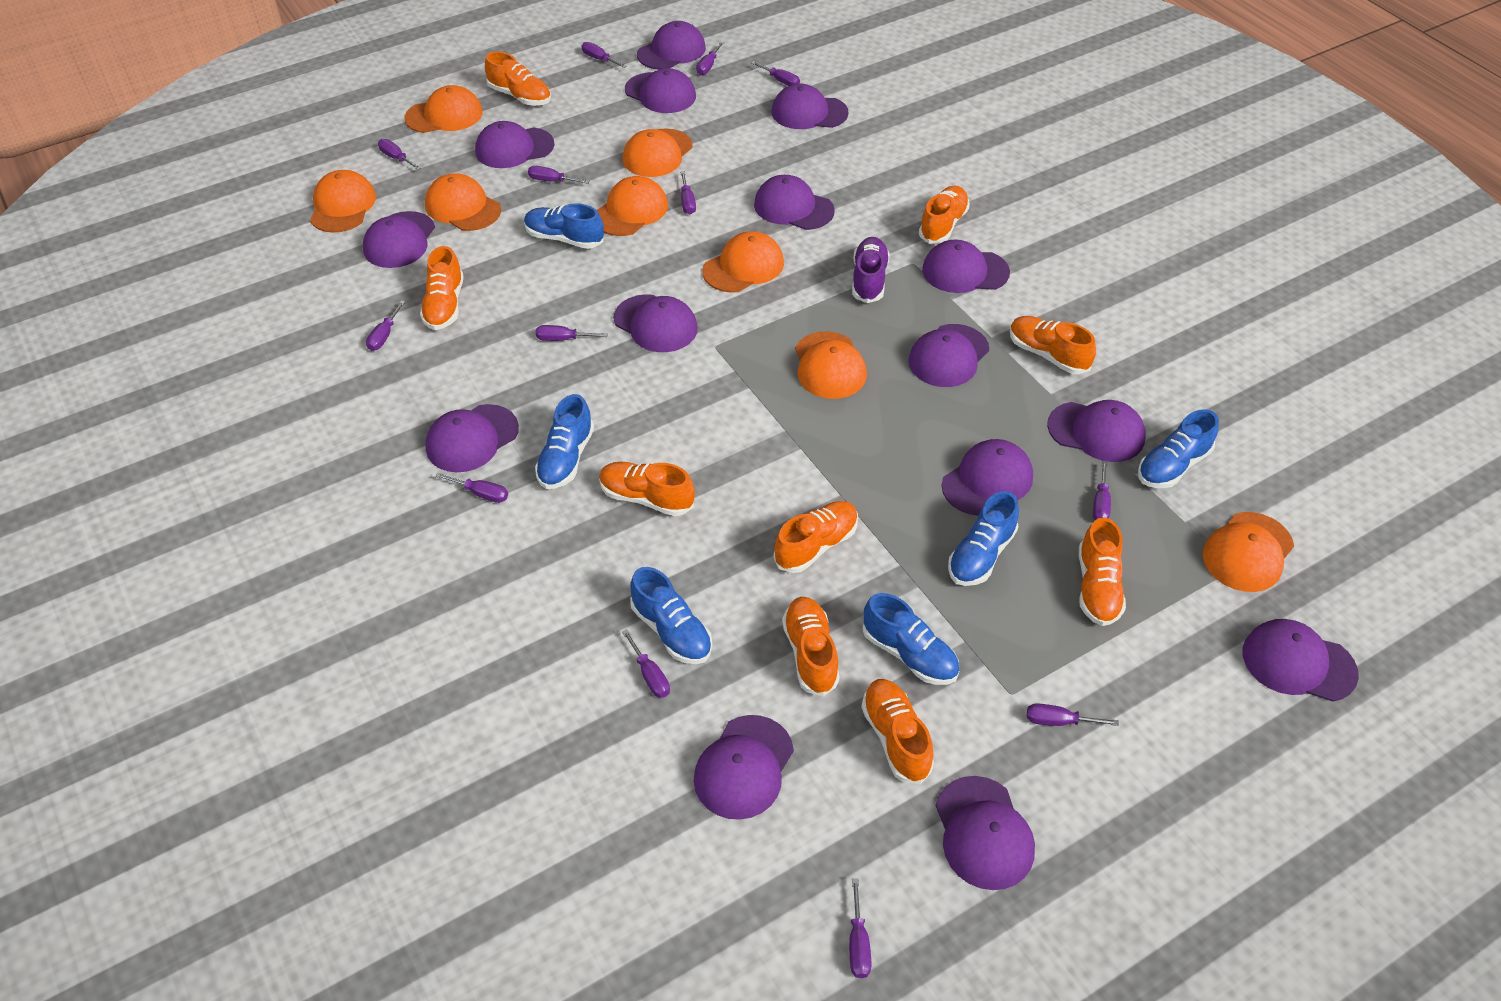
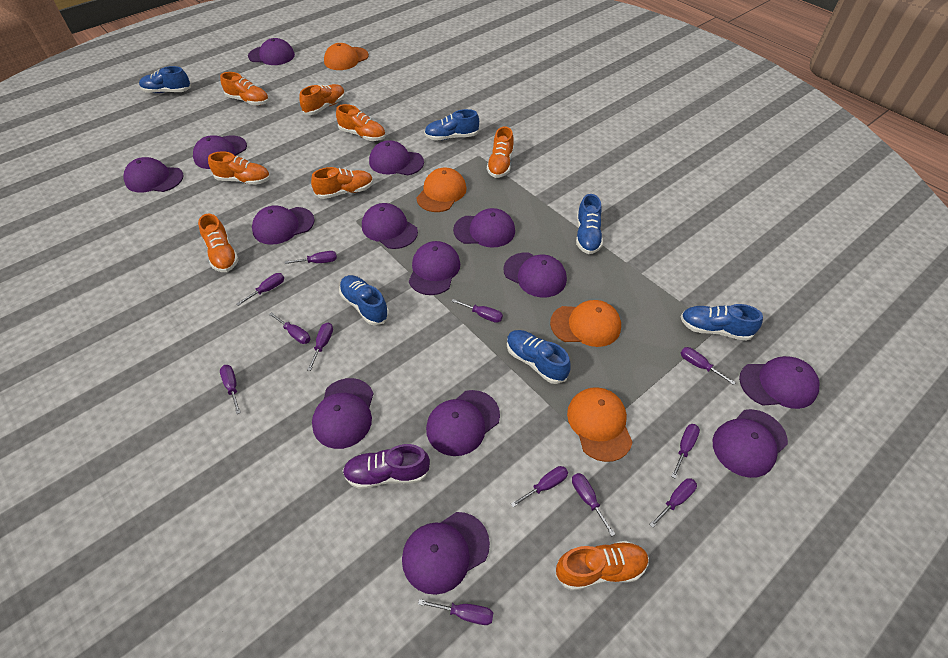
orange cap: [310,170,376,233] [405,85,483,133] [425,173,501,231] [597,176,668,236] [623,129,693,177] [702,231,784,293] [795,331,867,399] [1202,512,1294,592] = 8 -> [324,43,369,70] [416,168,467,212] [550,300,621,347] [567,387,633,462] = 4
orange shoe: [420,246,463,330] [485,52,551,106] [599,462,695,516] [774,501,858,573] [782,597,840,696] [861,679,934,784] [919,185,970,244] [1010,316,1096,374] [1079,517,1126,626] = 9 -> [198,214,239,272] [208,151,270,185] [220,72,269,105] [299,84,345,115] [311,167,374,199] [336,104,386,141] [487,126,514,178] [555,541,649,591] = 8
purple cap: [363,211,435,268] [425,404,519,472] [475,121,555,168] [614,294,698,352] [625,68,696,113] [637,21,706,70] [694,715,794,820] [754,175,835,230] [772,84,849,129] [908,324,989,387] [922,240,1010,293] [935,776,1035,890] [941,439,1033,516] [1047,400,1146,462] [1243,619,1359,702] = 15 -> [124,157,183,192] [193,135,247,169] [248,38,295,65] [252,205,315,244] [312,378,374,449] [362,203,418,249] [369,140,424,175] [402,512,490,595] [409,241,460,295] [426,390,500,456] [453,208,515,248] [503,253,567,297] [713,409,788,478] [739,356,819,409] = 14
purple screwdriver: [366,301,405,351] [378,139,421,170] [435,473,508,503] [528,166,589,184] [536,325,608,341] [582,42,626,68] [622,629,670,698] [680,171,696,214] [696,41,724,75] [751,61,800,86] [849,878,871,978] [1027,703,1119,726] [1093,461,1111,520] = 13 -> [220,365,241,414] [236,273,284,306] [269,312,311,344] [285,251,337,264] [307,322,333,371] [418,599,493,625] [451,299,503,323] [511,466,568,507] [572,473,615,537] [649,478,697,528] [671,424,700,479] [681,347,736,385] = 12

